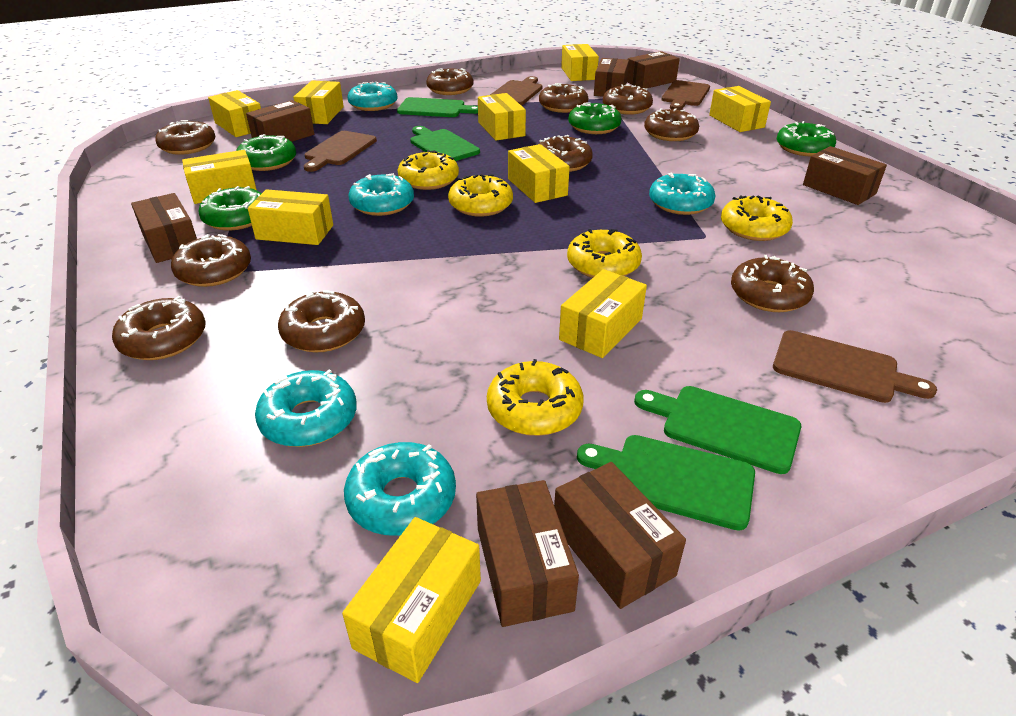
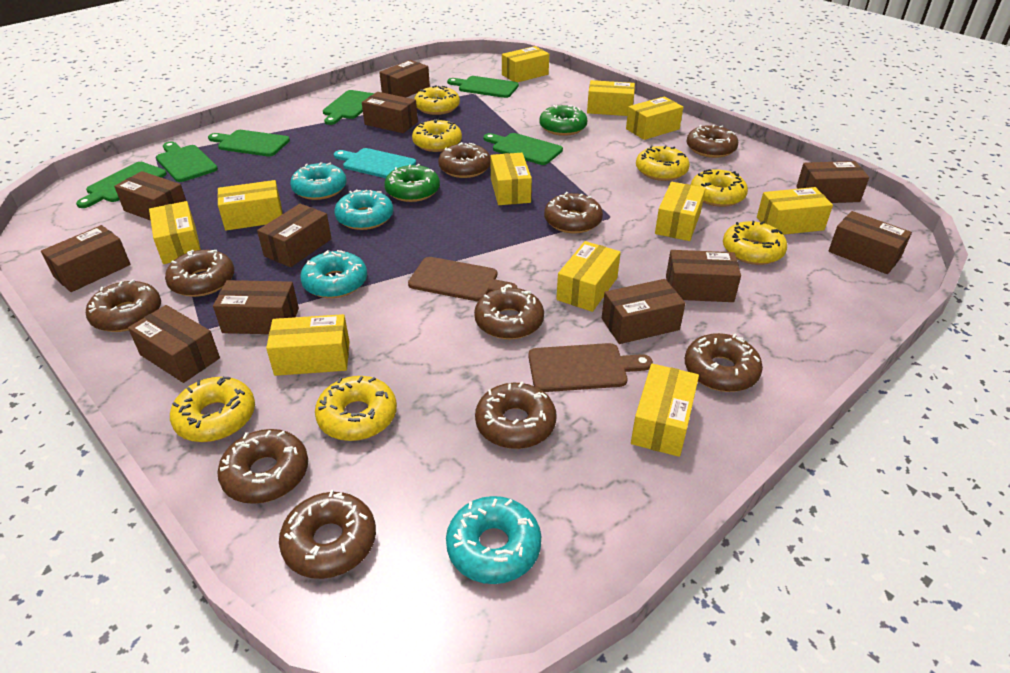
brown box: [131,193,197,263] [246,100,314,142] [476,480,579,627] [554,462,686,609] [594,58,629,97] [627,51,680,88] [803,146,887,205] = 7 -> [41,225,131,292] [114,171,186,221] [128,305,220,383] [213,280,299,334] [257,204,332,267] [362,92,418,133] [379,60,430,97] [602,279,685,344] [666,250,741,302] [796,161,869,203] [828,211,912,274] = 11
brown cutting board: [304,131,377,172] [490,76,543,105] [661,80,710,110] [773,330,937,403] = 4 -> [408,257,517,301] [528,343,653,392] = 2
green cutting board: [397,97,478,117] [410,126,480,161] [577,435,755,531] [634,386,801,474] = 4 -> [76,162,167,208] [156,142,218,182] [208,130,290,157] [323,90,374,125] [447,76,519,98] [483,133,563,165] = 6
green donut: [199,186,262,231] [236,134,296,171] [568,102,621,134] [777,121,836,157] = 4 -> [384,164,440,202] [539,105,587,136] = 2
turquoise cutting board: none = 0 -> [334,148,416,178] = 1
turquoise donut: [255,369,357,447] [344,442,456,535] [347,82,398,111] [348,173,414,216] [649,172,716,215] = 5 -> [290,162,347,200] [300,250,367,298] [334,189,393,230] [446,496,541,584] = 4
yellow box: [182,150,257,204] [208,90,261,137] [248,189,333,245] [293,80,344,124] [342,517,481,683] [478,93,526,141] [508,144,570,203] [559,269,647,358] [561,44,599,81] [709,86,771,132] = 10 -> [149,201,201,264] [217,180,283,231] [266,314,350,376] [490,153,532,205] [502,46,549,82] [556,241,621,312] [587,80,635,116] [626,96,683,140] [631,363,699,457] [655,182,706,241] [757,187,833,235] = 11
yellow donut: [398,150,459,190] [448,174,513,217] [487,359,583,436] [567,229,642,278] [721,196,793,241] = 5 -> [170,377,255,442] [315,376,397,441] [412,119,462,152] [414,85,460,115] [636,145,690,181] [691,169,748,207] [723,221,787,265] = 7

